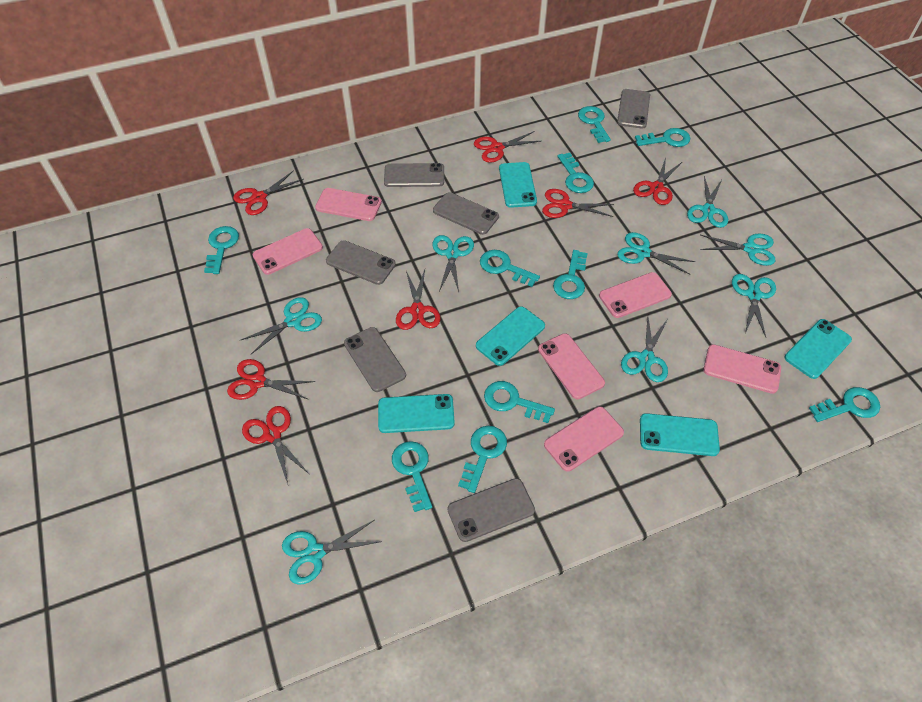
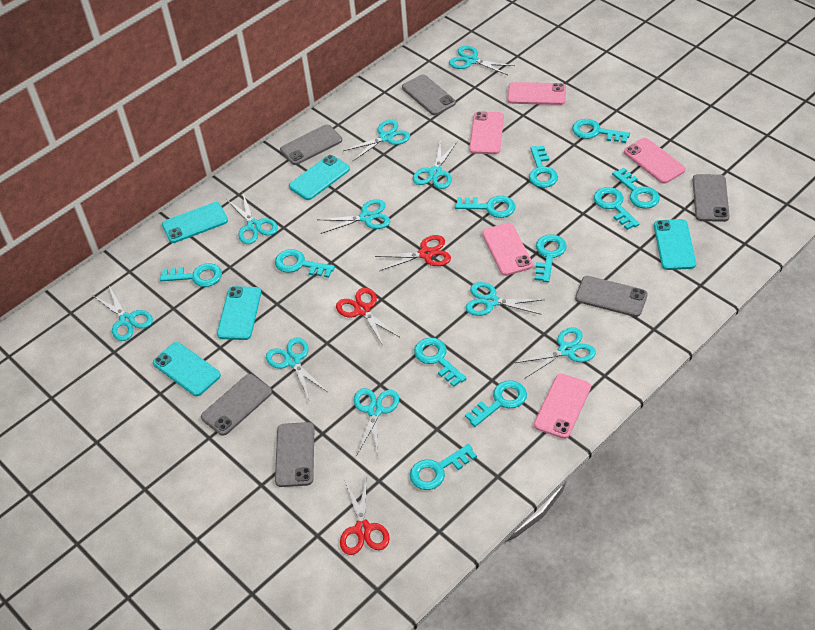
pink phone: [253,228,323,275] [315,188,382,221] [538,333,605,400] [544,407,624,472] [599,272,672,318] [703,344,781,394] = 6 -> [469,111,504,154] [482,223,533,276] [508,82,566,105] [534,374,591,439] [624,138,686,184] = 5
red scissors: [227,359,316,400] [233,170,303,215] [242,406,309,484] [396,270,441,330] [474,131,541,163] [542,189,614,218] [633,157,682,205] = 7 -> [336,288,399,345] [340,480,390,555] [375,235,451,271] = 3
turquoise key: [204,226,239,274] [392,441,432,512] [458,426,507,493] [480,250,540,287] [484,381,555,423] [553,250,588,299] [558,153,594,193] [578,106,611,143] [635,128,690,147] [809,387,880,422] = 10 -> [160,263,222,287] [275,249,335,278] [410,444,477,490] [414,338,467,387] [455,196,516,218] [465,380,527,427] [529,146,558,188] [535,234,567,282] [572,119,630,143] [594,187,639,230] [612,168,660,209] = 11
turquoise scissors: [241,297,322,355] [282,520,382,585] [432,235,474,292] [617,232,696,275] [621,315,668,382] [687,176,728,228] [700,233,775,266] [732,274,776,337] = 8 -> [92,286,153,341] [226,194,278,244] [266,337,327,399] [318,199,390,234] [343,120,410,162] [354,388,399,456] [413,141,457,189] [449,46,515,75] [466,282,542,316] [515,327,596,378] = 10

